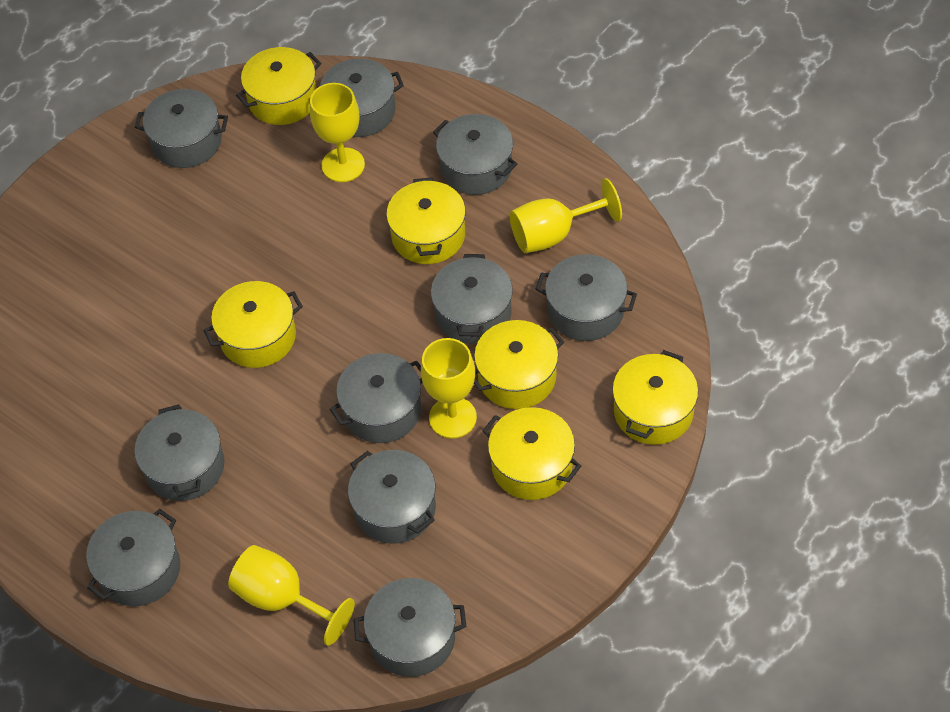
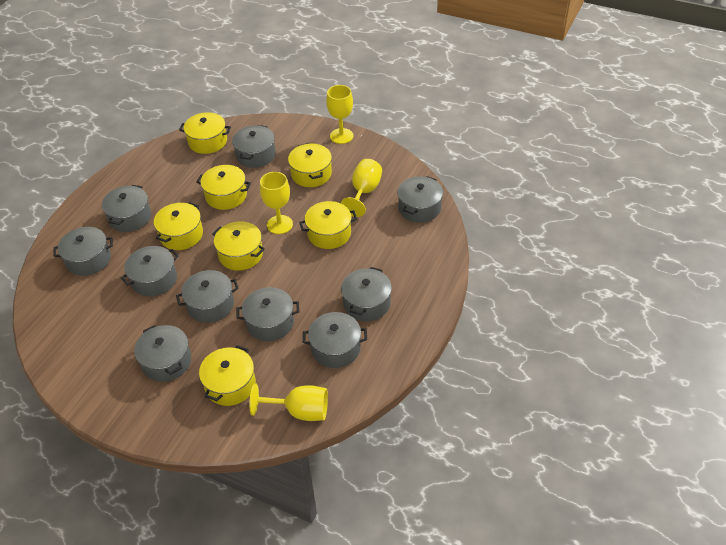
yellow pot: [203,281,303,368] [236,47,321,125] [386,177,466,264] [474,320,564,409] [482,407,581,500] [612,350,698,445] = 6 -> [154,202,203,250] [179,112,231,154] [196,165,251,210] [199,345,256,406] [212,221,265,271] [288,143,332,187] [299,201,357,249] = 7

